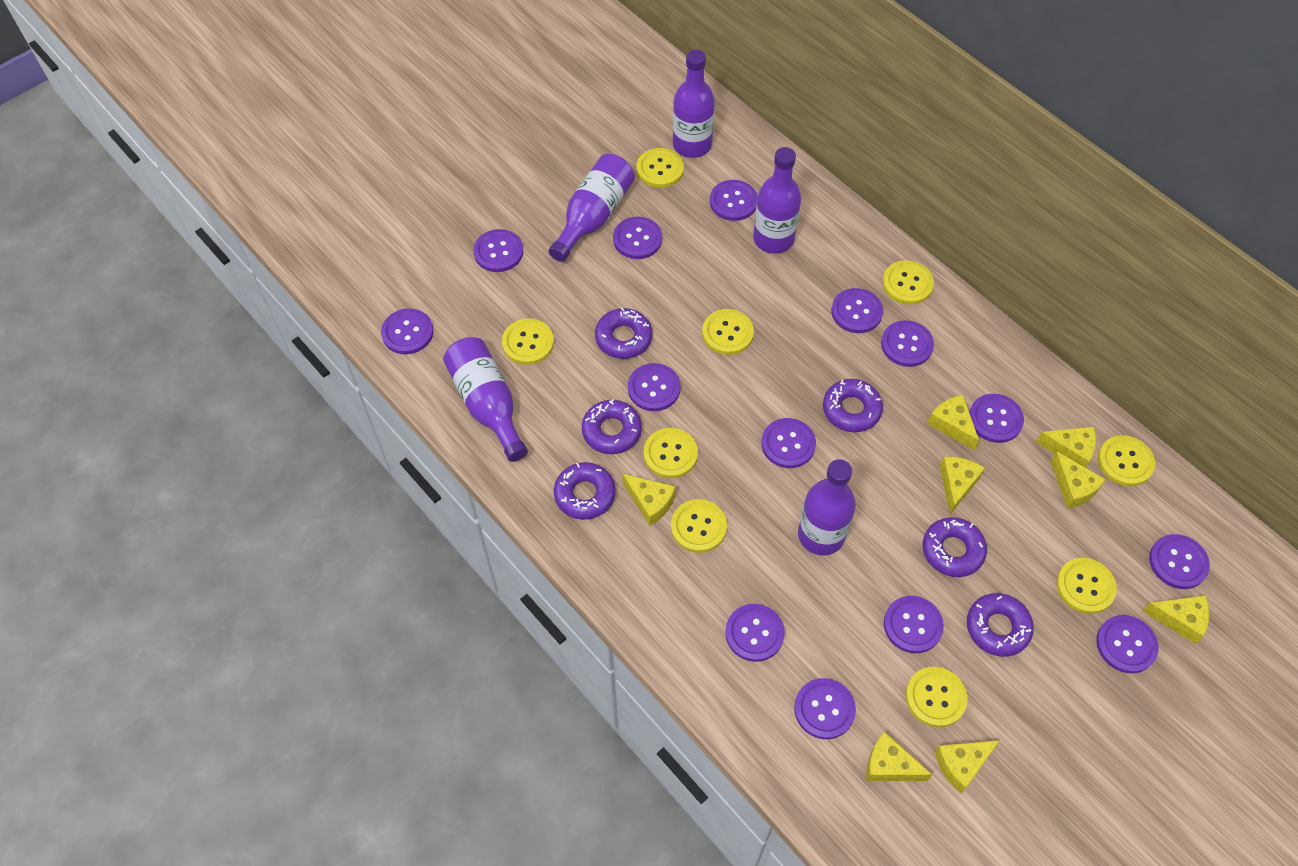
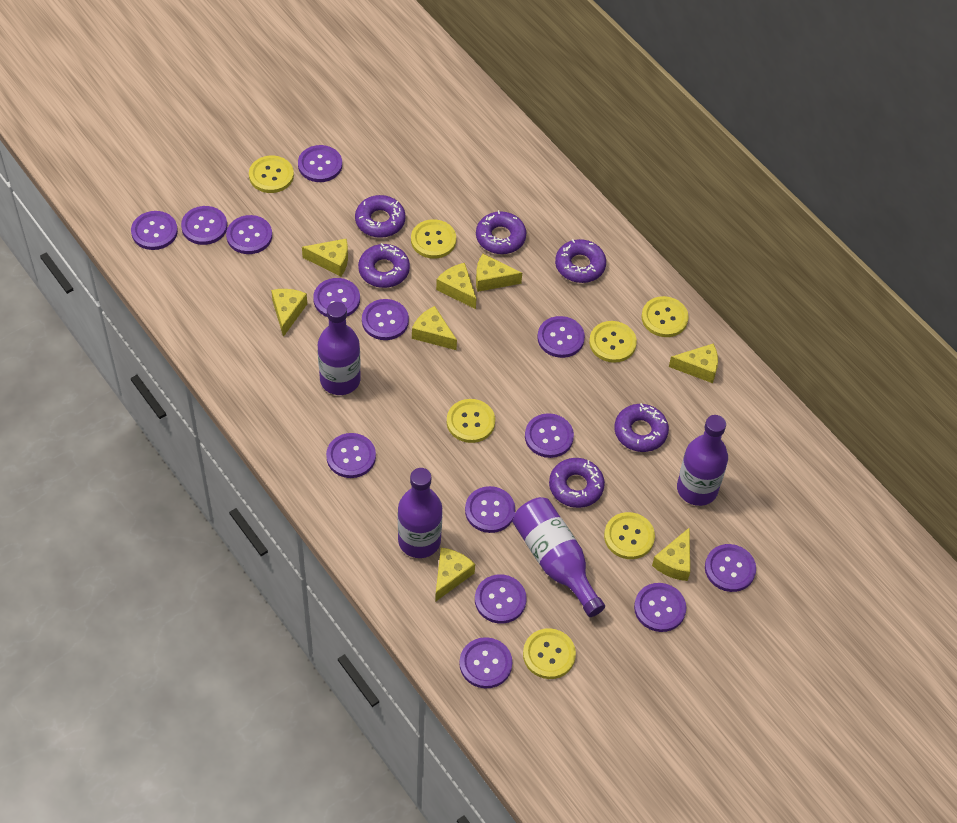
purple bottle: [443,337,528,462] [549,154,635,262] [673,50,715,158] [753,147,801,254] [798,459,856,555] = 5 -> [318,302,361,395] [398,468,443,558] [512,497,605,617] [677,415,728,506] = 4
yellow button: [502,318,554,365] [637,148,684,188] [644,428,698,478] [671,499,727,553] [702,309,754,355] [883,260,934,305] [906,667,968,727] [1056,558,1117,614] [1098,435,1155,486] = 9 -> [249,156,294,193] [411,219,456,259] [447,399,495,443] [523,628,576,679] [589,321,637,363] [604,512,655,559] [641,296,689,337] = 7

